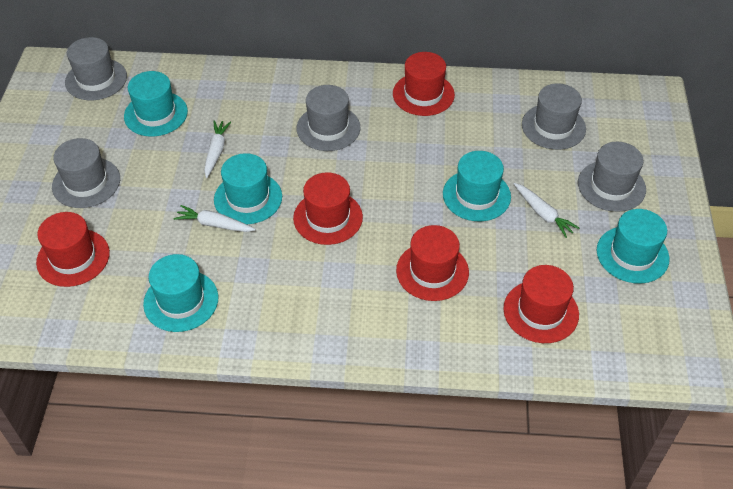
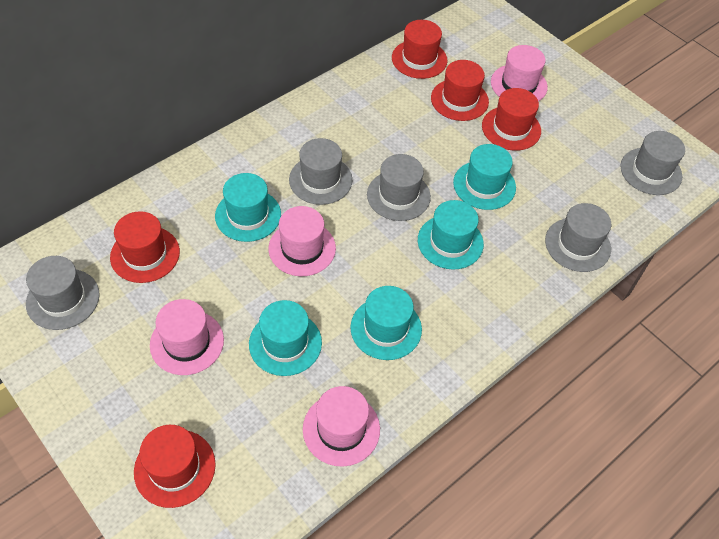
pink hat: none = 0 -> [150,299,224,375] [268,206,336,276] [303,386,380,467] [491,45,548,101] = 4
white carrot: [174,205,256,232] [204,120,231,178] [514,183,579,238] = 3 -> none = 0

